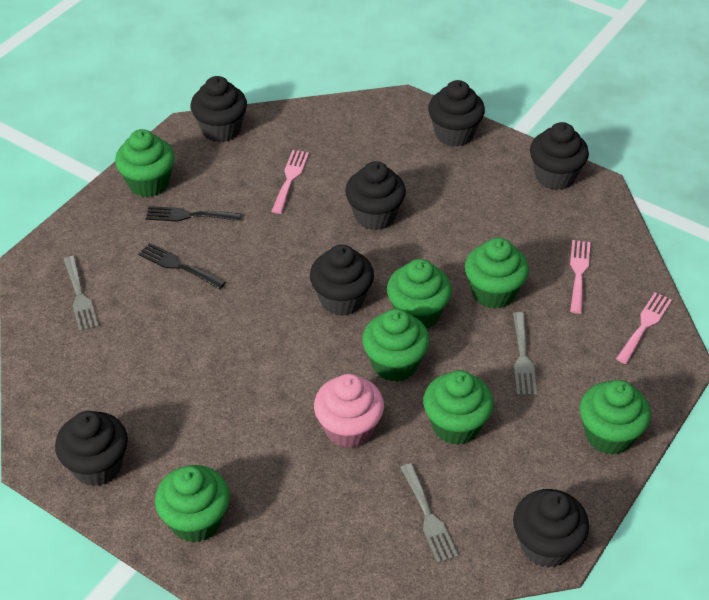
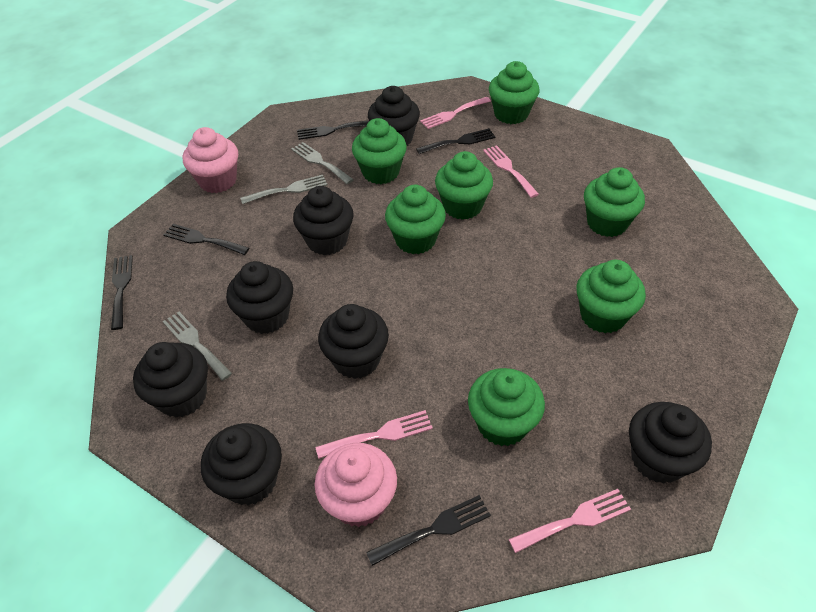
black fork: [138,243,226,290] [146,206,241,222] = 2 -> [111,255,133,330] [163,224,249,255] [297,121,369,140] [366,495,491,566] [416,128,496,154] = 5
pink cupcake: [314,374,384,449] = 1 -> [183,127,238,193] [315,443,397,527] = 2
pink fork: [271,150,309,214] [570,240,590,314] [616,292,672,364] = 3 -> [315,410,433,459] [420,97,491,129] [483,145,539,198] [509,489,631,553] = 4

